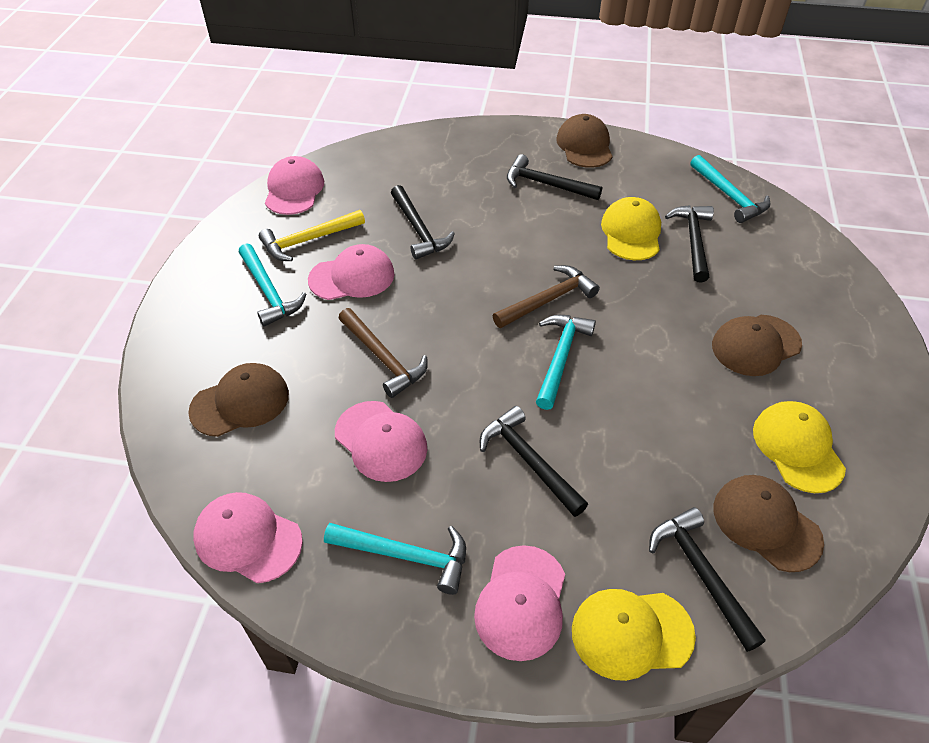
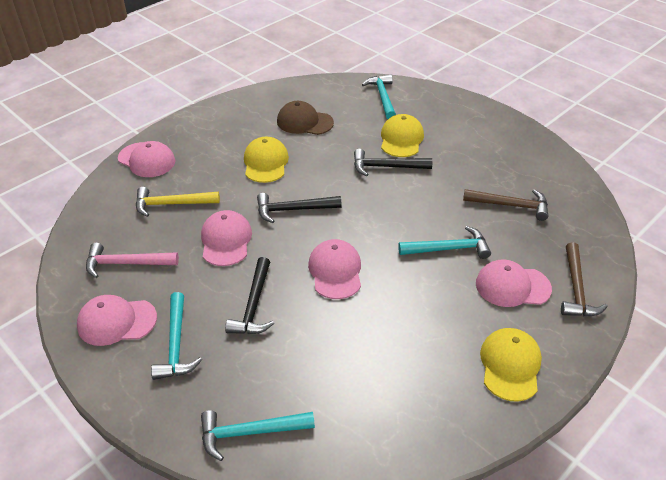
black hammer: [391,185,455,259] [480,406,588,517] [507,154,602,200] [649,507,766,652] [665,205,714,282] = 5 -> [225,257,274,334] [257,193,342,223] [354,149,432,176] = 3
brown cap: [188,363,289,437] [556,114,613,168] [712,315,802,376] [713,475,824,572] = 4 -> [277,101,334,135] = 1
pink hammer: none = 0 -> [86,243,179,278] = 1

